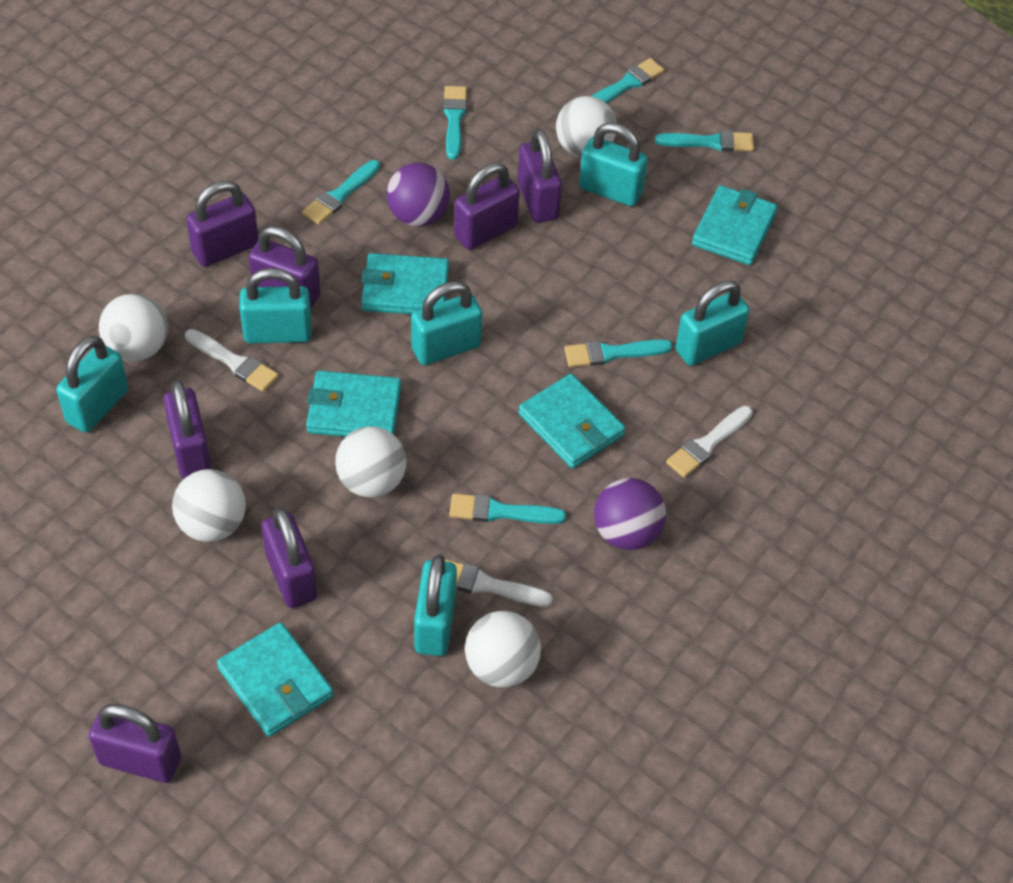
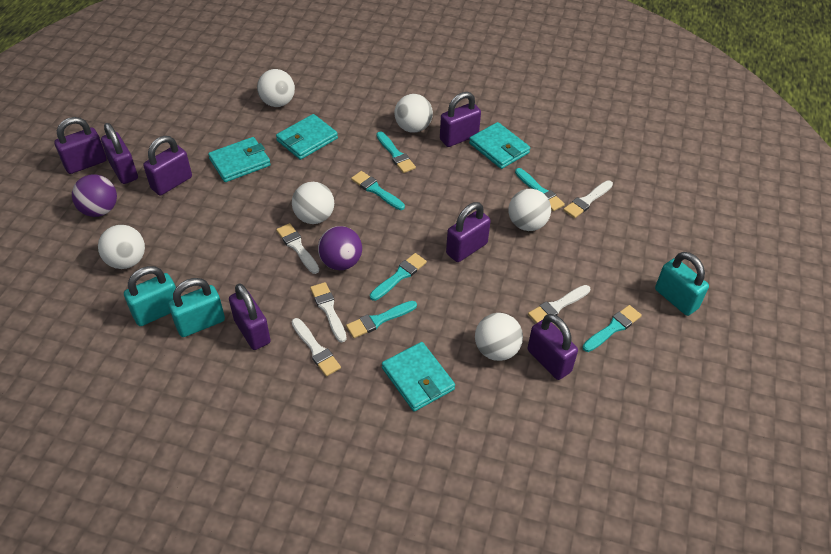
turquoise padlock: [56,336,128,433] [239,268,312,344] [411,281,482,365] [414,555,457,656] [579,123,648,206] [675,280,750,366] = 6 -> [124,266,176,326] [168,278,225,337] [655,252,709,316] = 3
turquoise wallet: [217,622,333,737] [306,370,401,437] [361,253,449,314] [519,374,626,469] [692,185,778,265] = 5 -> [208,137,271,182] [276,114,338,160] [382,342,455,412] [469,122,530,169] = 4
white ball: [99,294,168,361] [172,469,246,542] [335,426,406,497] [465,611,541,687] [556,96,617,158] = 5 -> [98,225,145,269] [257,69,295,107] [292,182,334,224] [394,94,433,133] [475,313,523,361] [508,189,551,231] = 6
white brush: [185,329,279,392] [445,559,553,607] [666,406,753,478] = 3 -> [276,223,319,274] [292,318,341,376] [310,282,347,342] [528,285,590,324] [563,180,613,218] = 5

